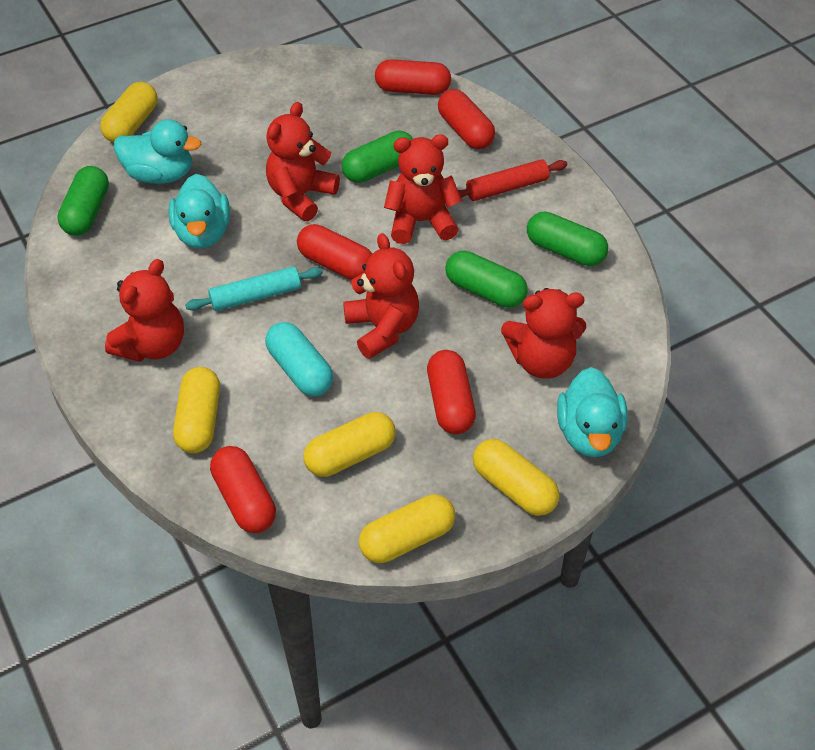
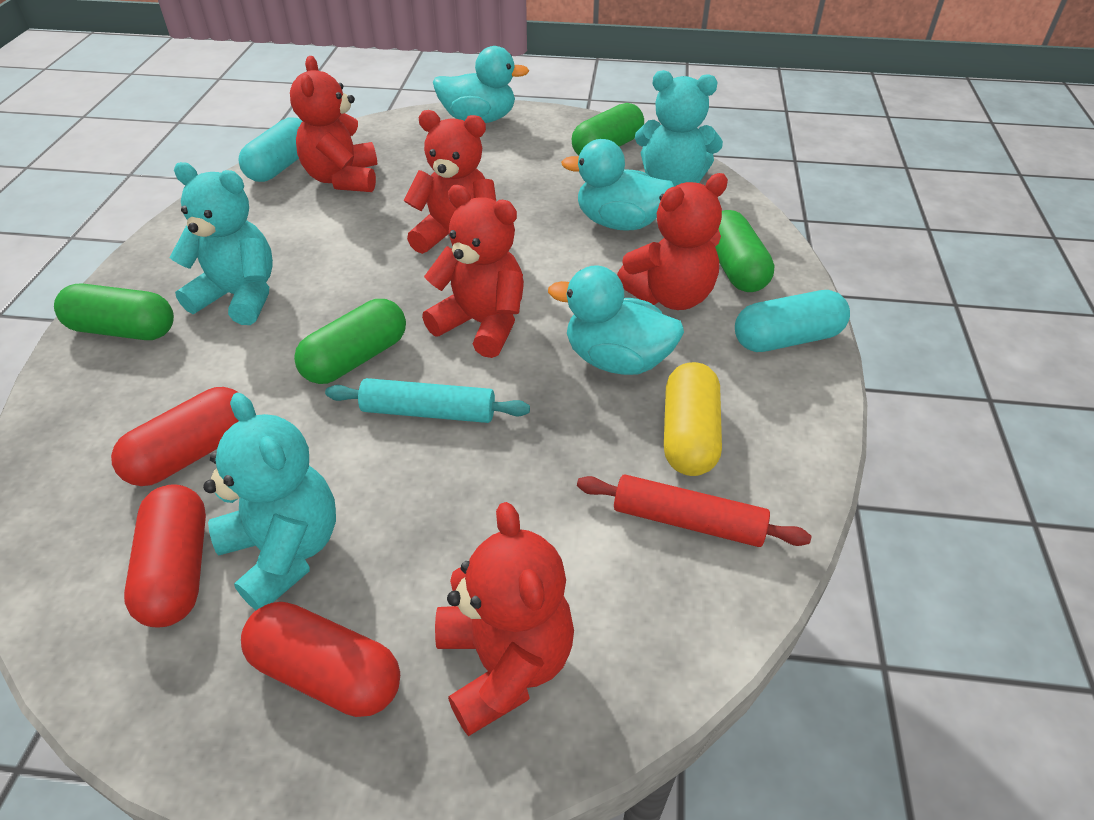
red capsule: [210,446,276,533] [297,224,372,280] [375,59,451,95] [427,350,476,434] [438,89,495,149] = 5 -> [111,387,239,486] [124,484,206,628] [241,602,400,717] = 3
turquoise capsule: [265,322,333,396] = 1 -> [238,117,302,182] [735,290,850,352] = 2
turquoise teddy bear: none = 0 -> [169,162,273,325] [203,393,336,610] [635,70,723,187] = 3
yellow capsule: [100,82,158,142] [173,367,220,453] [304,412,396,477] [359,494,455,563] [473,439,559,516] = 5 -> [664,362,722,476] = 1

